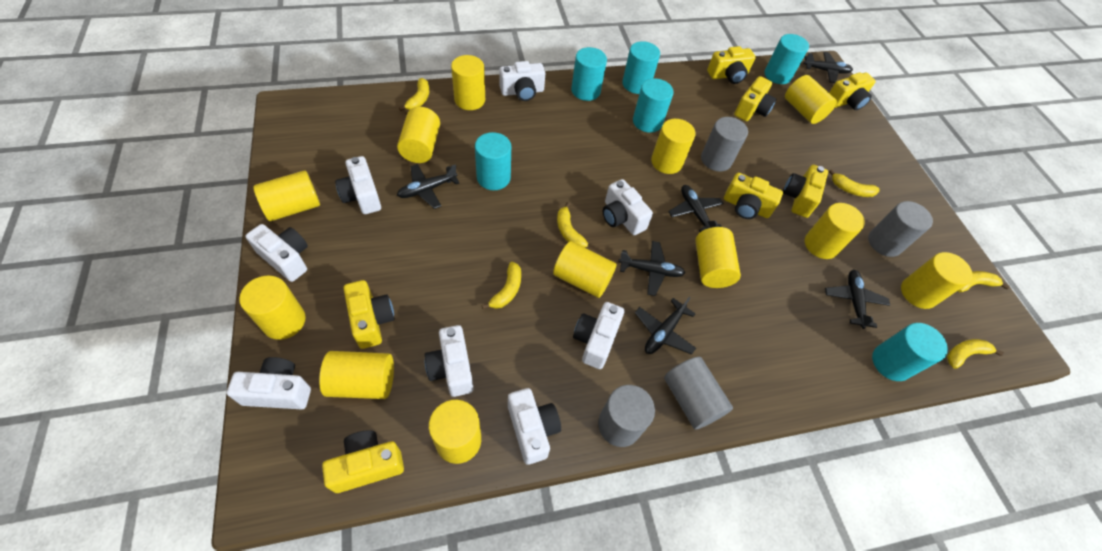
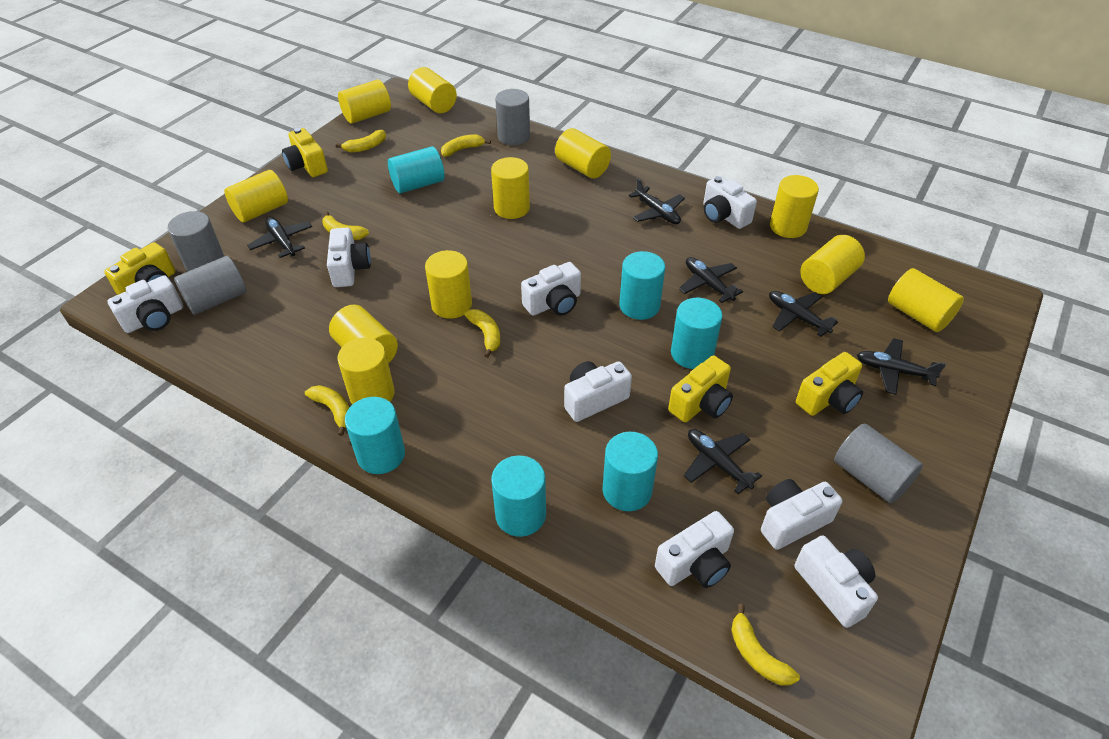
yellow camera: [322,430,404,493] [344,280,395,349] [707,46,756,84] [724,173,783,219] [734,76,776,121] [783,165,828,218] [829,72,876,110] = 7 -> [104,242,175,295] [282,128,328,177] [668,355,733,422] [796,352,863,416] = 4
yellow cylinder: [239,276,306,340] [253,170,320,221] [319,351,394,399] [397,107,440,163] [429,400,481,464] [451,55,485,110] [553,241,616,298] [651,119,696,174] [695,227,741,288] [785,75,837,124] [805,203,865,259] [901,252,973,309] = 12 -> [224,170,288,223] [329,304,398,364] [337,338,395,405] [338,80,391,124] [408,67,457,113] [425,250,472,319] [491,157,530,219] [555,128,611,179] [770,175,819,238] [800,235,865,294] [888,268,964,332] = 11

